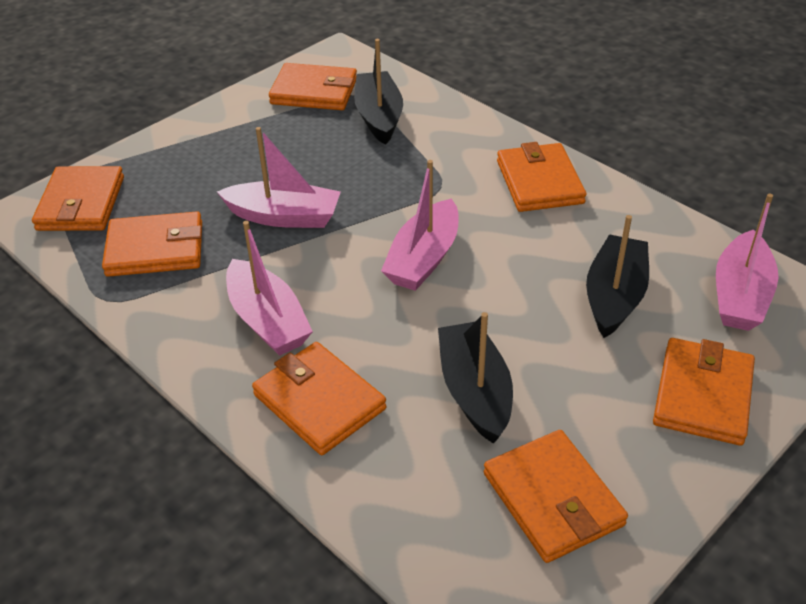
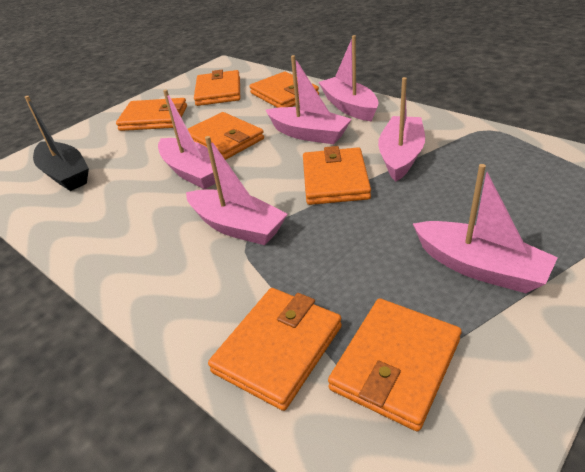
black boat: [354,39,403,145] [438,312,513,444] [586,215,649,338] = 3 -> [25,96,89,191] = 1
pink boat: [217,127,341,228] [226,221,313,356] [381,160,459,291] [716,194,778,331] = 4 -> [158,90,216,189] [186,136,288,245] [266,55,352,144] [318,35,379,121] [378,77,425,182] [413,164,558,293] = 6

